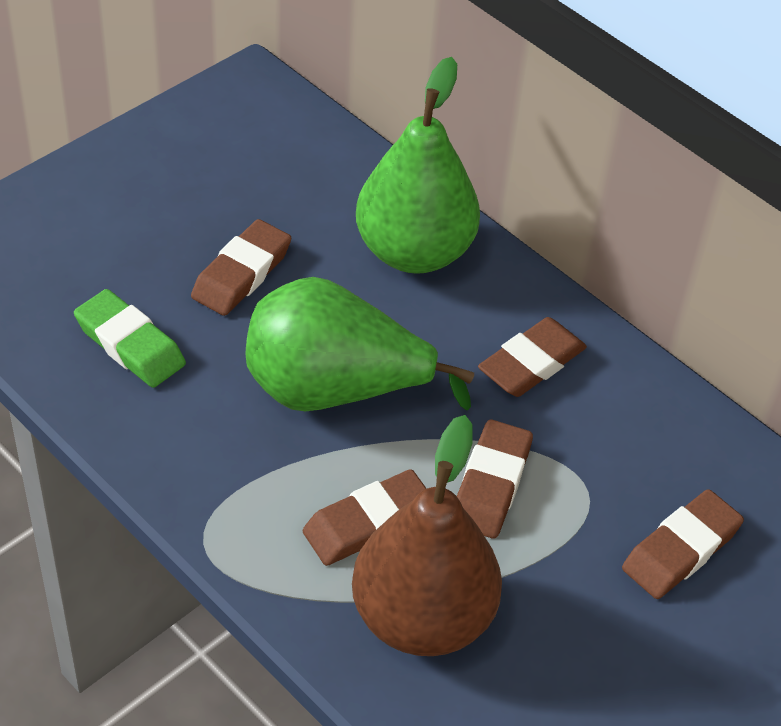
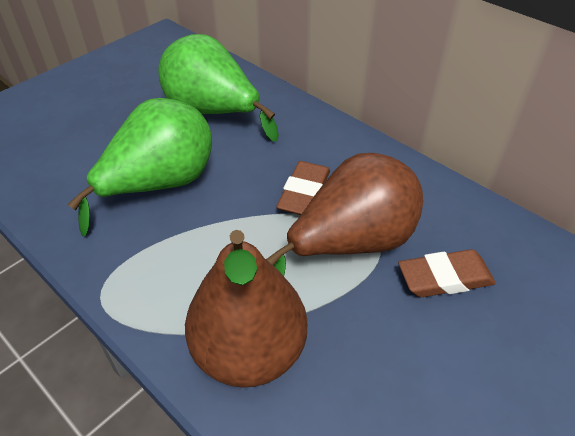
brown eraser: [191,219,291,316] [303,469,427,566] [457,420,533,539] [478,317,587,397] [622,489,744,599] = 5 -> [276,161,330,215] [398,249,496,297] = 2
brown pear: [352,415,502,656] = 1 -> [185,230,307,388] [266,153,423,276] = 2
green eraser: [74,289,186,388] = 1 -> none = 0

